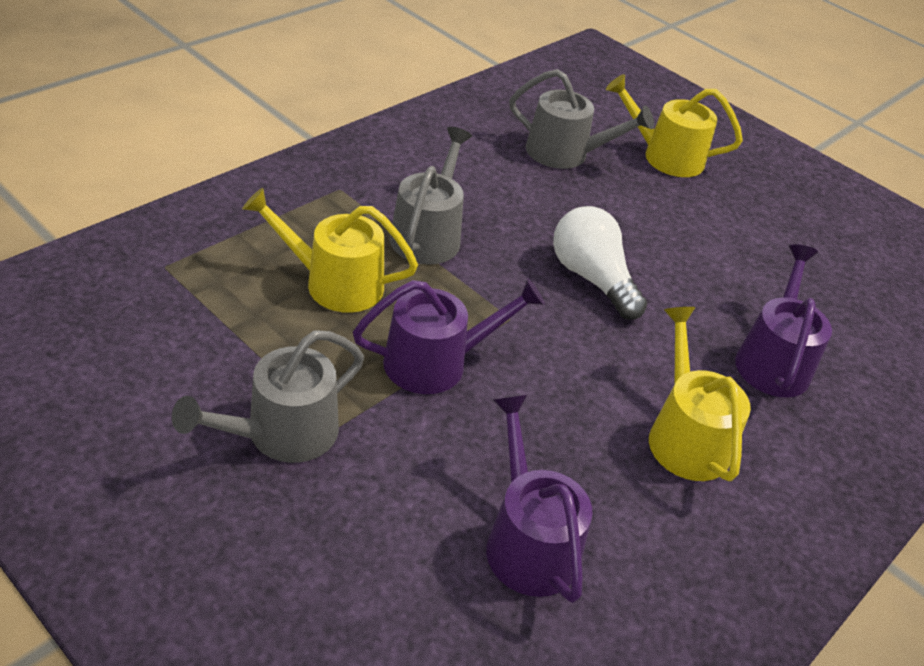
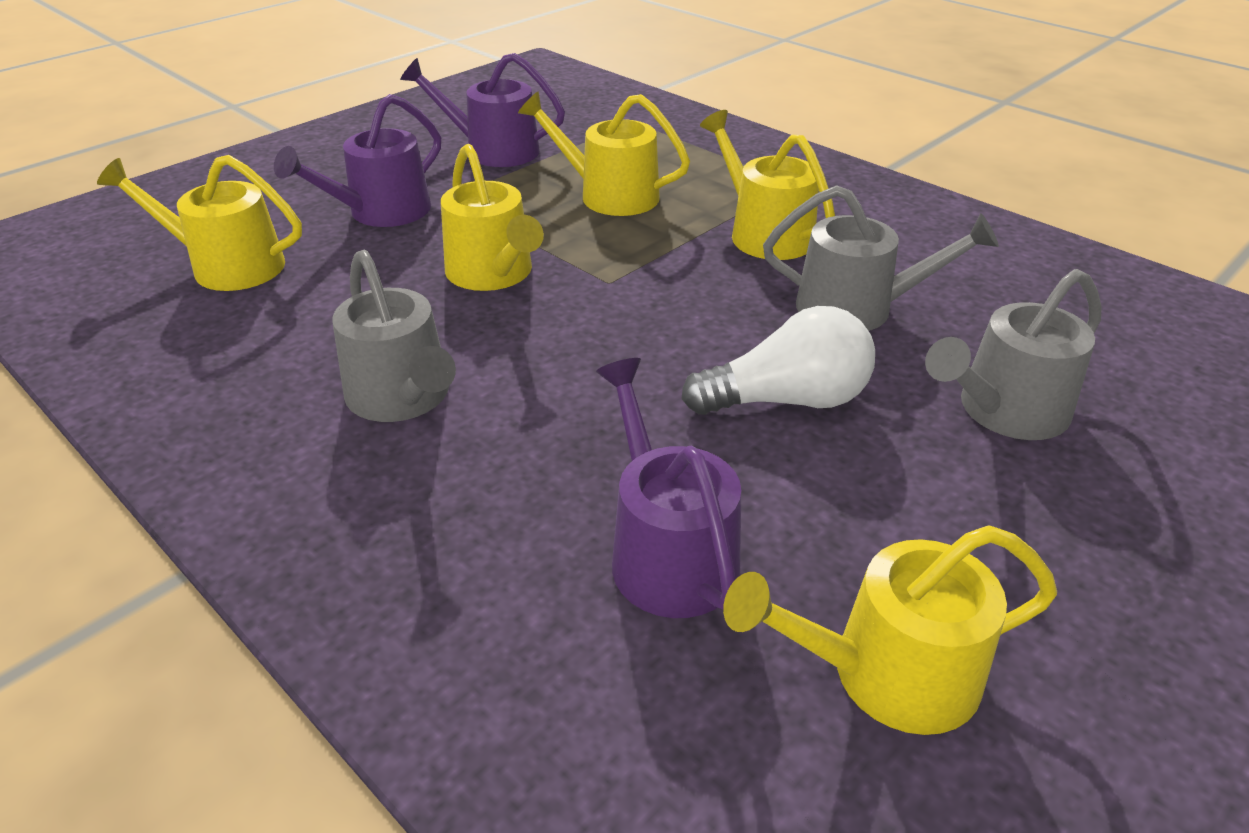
yellow watering can: [242,188,418,313] [606,74,743,177] [649,307,751,481] = 3 -> [97,155,302,291] [441,144,544,291] [518,91,690,216] [700,110,835,260] [723,525,1057,735] = 5

